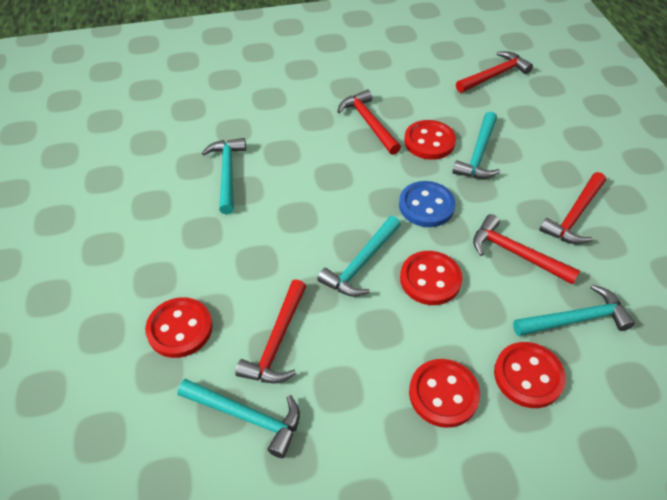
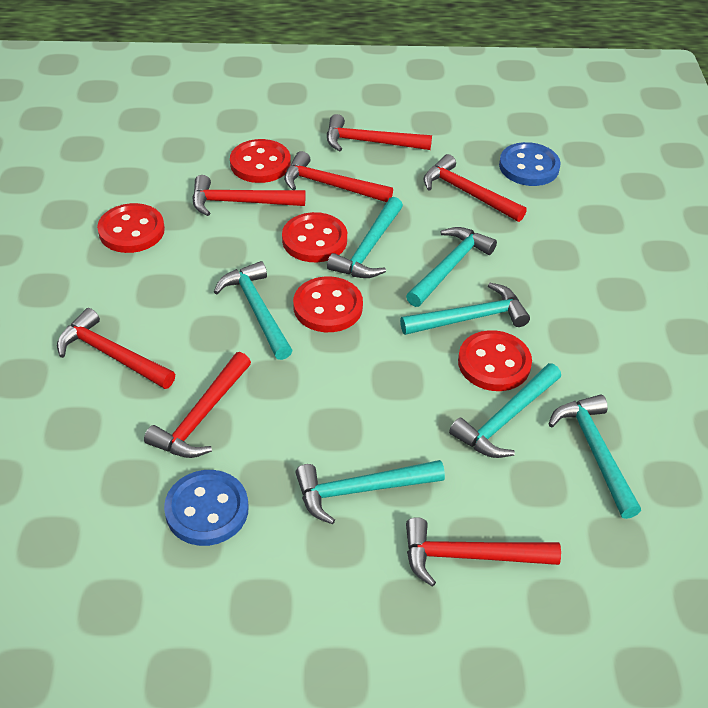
blue button: [399,181,456,227] = 1 -> [164,470,249,546] [499,142,561,186] = 2
red hammer: [235,279,306,384] [337,89,401,155] [456,51,533,93] [473,214,580,285] [539,172,606,244] = 5 -> [57,308,175,389] [144,352,251,458] [192,175,306,216] [284,151,393,202] [327,114,432,151] [406,517,561,587] [424,154,527,222] = 7
turquoise hammer: [177,379,300,458] [202,138,246,214] [317,216,401,297] [452,112,500,179] [513,284,635,336] = 5 -> [214,261,293,360] [295,460,445,524] [327,197,403,278] [400,283,530,335] [406,227,497,307] [449,363,561,458] [549,395,641,519] = 7

